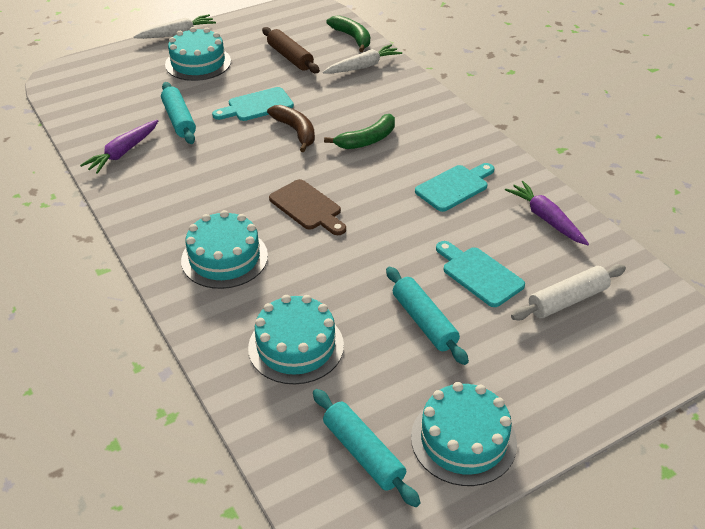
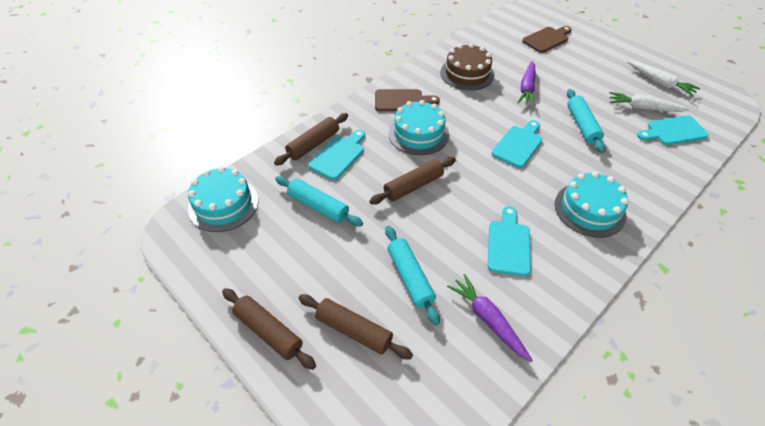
brown banana: [267,105,315,152] = 1 -> none = 0
brown cake: none = 0 -> [440,43,494,91] = 1
brown cutting board: [269,179,346,235] = 1 -> [375,89,440,111] [522,26,572,53] = 2
brown rolling pin: [262,27,320,73] = 1 -> [222,288,316,370] [274,113,348,166] [299,294,413,360] [369,157,456,204] = 4
green banana: [324,114,395,149] [327,15,370,52] = 2 -> none = 0
turquoise cake: [165,27,231,81] [181,210,268,289] [248,295,344,384] [411,382,517,486] = 4 -> [188,166,258,232] [389,100,449,155] [555,171,629,238] = 3
turquoise cutting board: [212,87,294,121] [415,163,494,212] [436,241,525,307] = 3 -> [308,130,365,180] [488,206,531,276] [492,120,542,168] [637,115,709,145] = 4
white rolling pin: [511,264,626,320] = 1 -> none = 0

